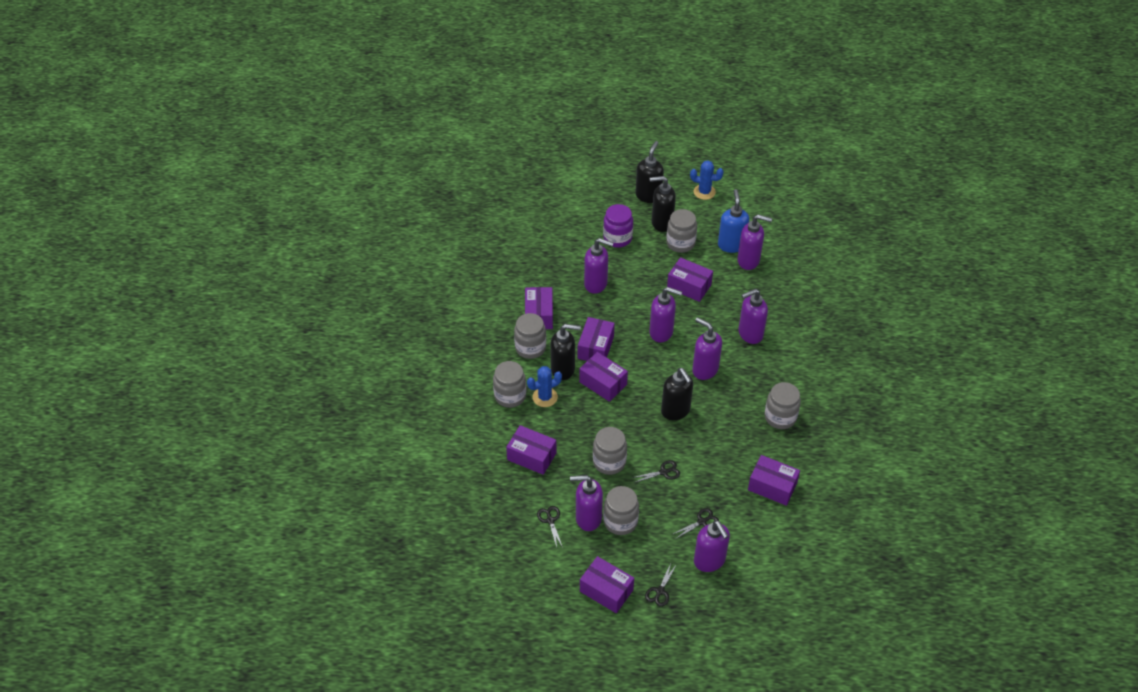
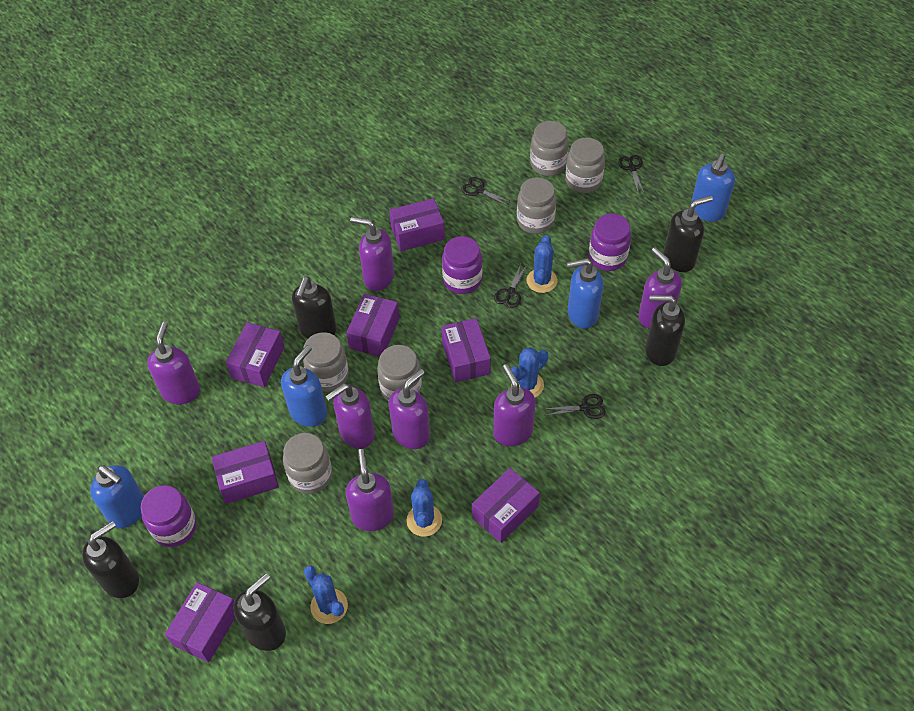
black soap dispenser: [550,324,581,380] [635,141,664,203] [650,176,676,232] [661,368,693,420] = 4 -> [82,521,139,598] [233,573,286,651] [292,277,337,339] [645,295,685,366] [663,195,713,272] = 5
blue cactus: [527,366,562,407] [690,160,723,200] = 2 -> [304,565,348,624] [406,479,442,537] [511,347,548,397] [527,235,557,293] = 4
blue soap dispenser: [718,189,749,253] = 1 -> [90,465,144,528] [281,345,327,427] [567,258,603,329] [691,154,735,221] = 4
purple jar: [603,204,633,248] = 1 -> [141,485,197,547] [442,236,483,294] [589,214,631,271] = 3

